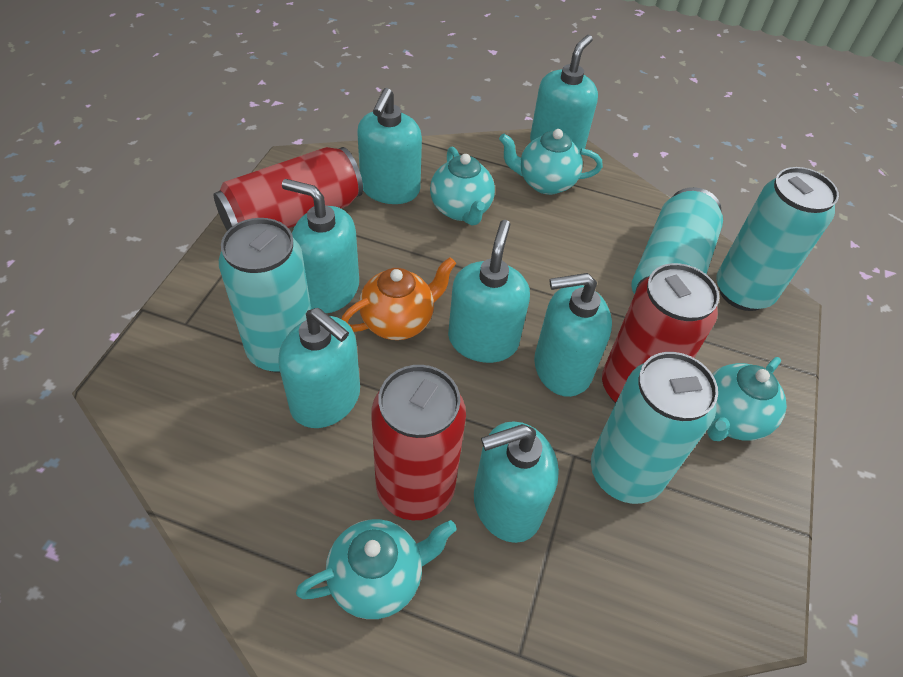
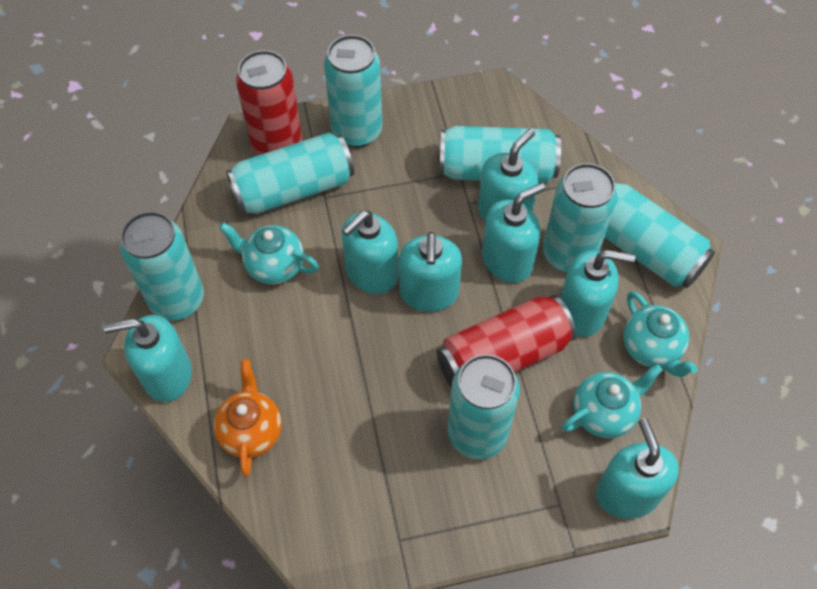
red can: [213,147,363,231] [371,365,466,520] [602,263,719,404] = 3 -> [236,50,302,156] [437,295,576,388] = 2
turquoise can: [219,218,311,373] [591,352,718,504] [631,187,723,295] [716,167,839,311] = 4 -> [120,211,204,320] [226,133,354,214] [324,35,382,147] [439,126,561,183] [448,354,520,459] [543,163,617,273] [604,183,715,288] = 7
turquoise teapot: [296,519,456,619] [430,146,495,225] [499,129,603,195] [707,357,787,441] = 4 -> [219,222,319,284] [562,364,663,438] [623,291,698,377] = 3

